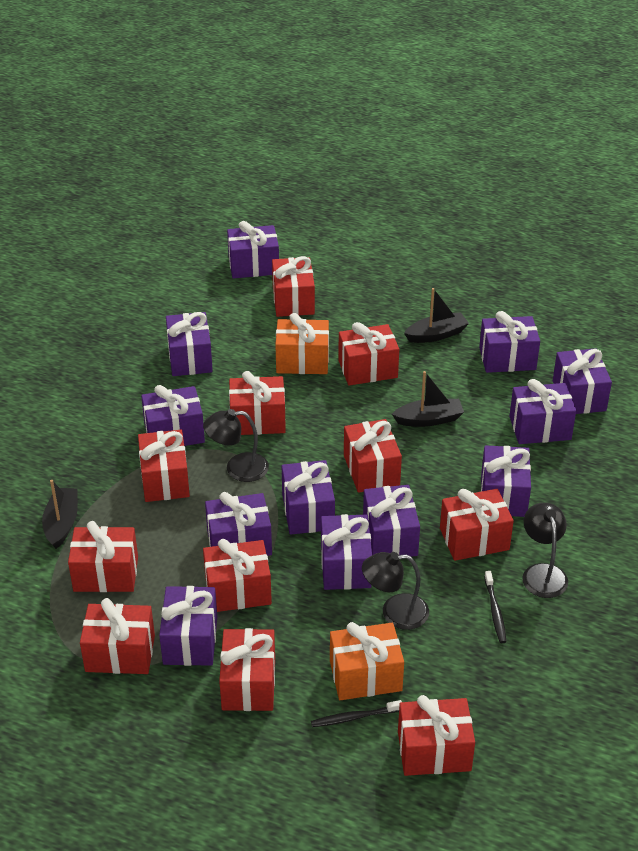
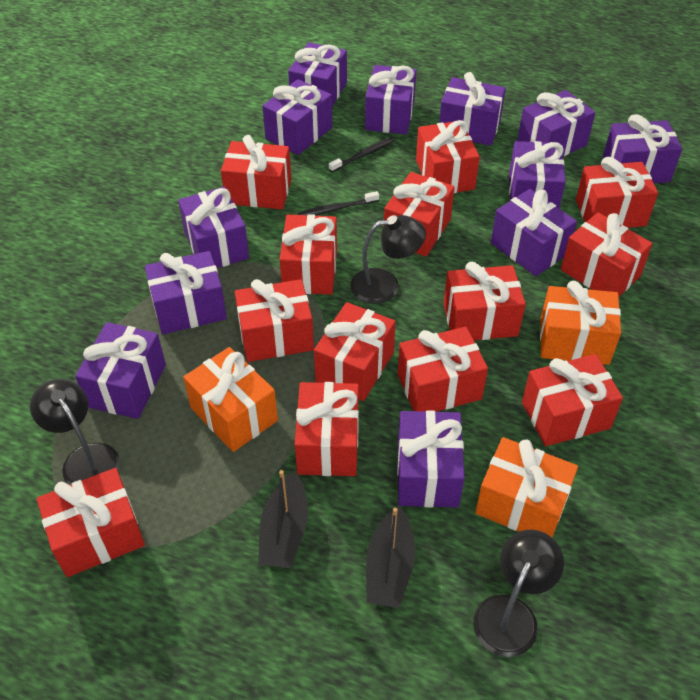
black boat: [42,480,78,549] [392,371,464,427] [404,288,469,343] = 3 -> [258,470,308,568] [366,506,415,608] = 2
orange gift: [275,313,329,374] [330,622,404,700] = 2 -> [183,347,278,452] [475,437,578,537] [540,281,621,365] = 3
red gift: [68,521,138,592] [80,598,155,674] [138,430,190,502] [203,539,272,612] [219,628,275,711] [229,371,286,435] [272,256,315,317] [338,322,399,386] [344,419,402,493] [398,695,475,776] [440,489,514,561] = 11 -> [37,468,145,577] [221,135,291,209] [235,279,314,362] [280,214,337,295] [295,382,359,476] [314,302,396,401] [384,172,455,257] [398,327,488,412] [416,120,480,193] [443,262,526,340] [522,354,623,446] [561,212,653,297] [576,157,658,228] = 13

